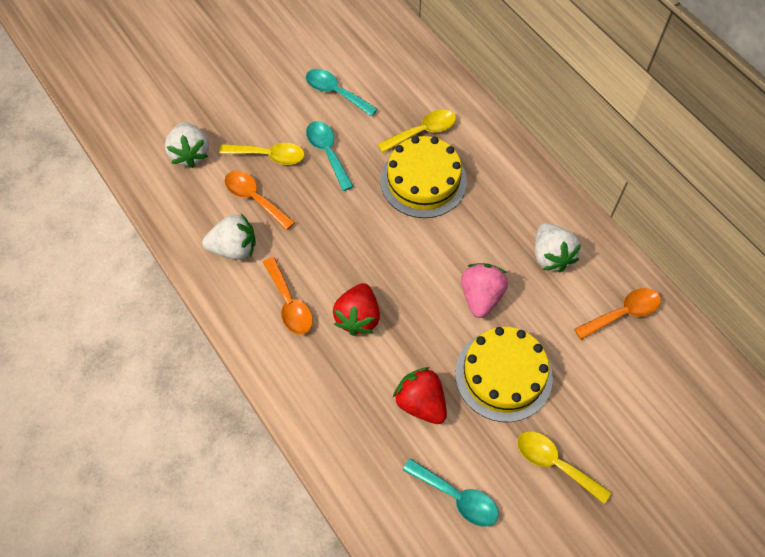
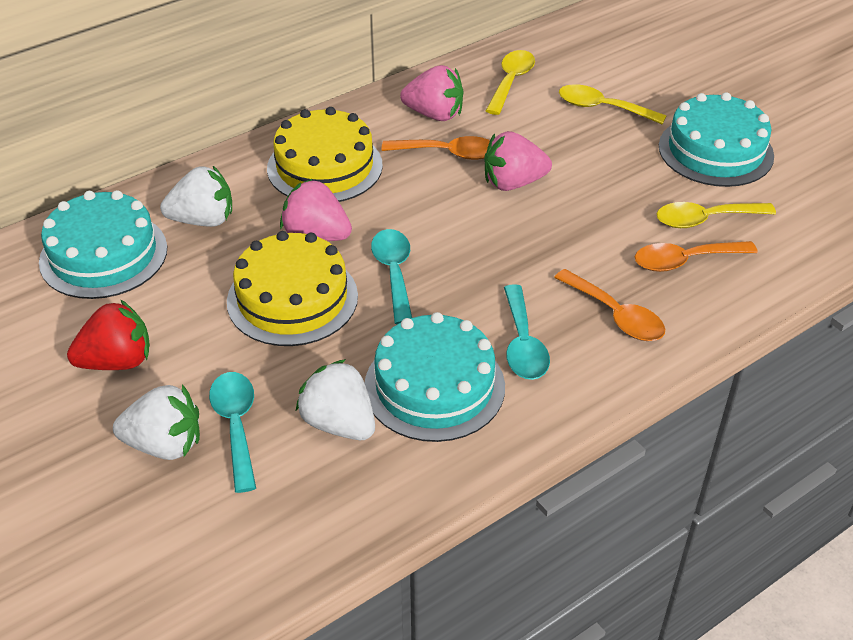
pink strawberry: [461,263,508,318] = 1 -> [280,178,352,241] [400,65,464,121] [484,131,552,191] = 3
red strawberry: [333,283,380,336] [393,367,447,424] = 2 -> [67,300,150,370] = 1
turquoise cake: none = 0 -> [39,190,167,299] [365,312,505,442] [659,92,774,187] = 3

